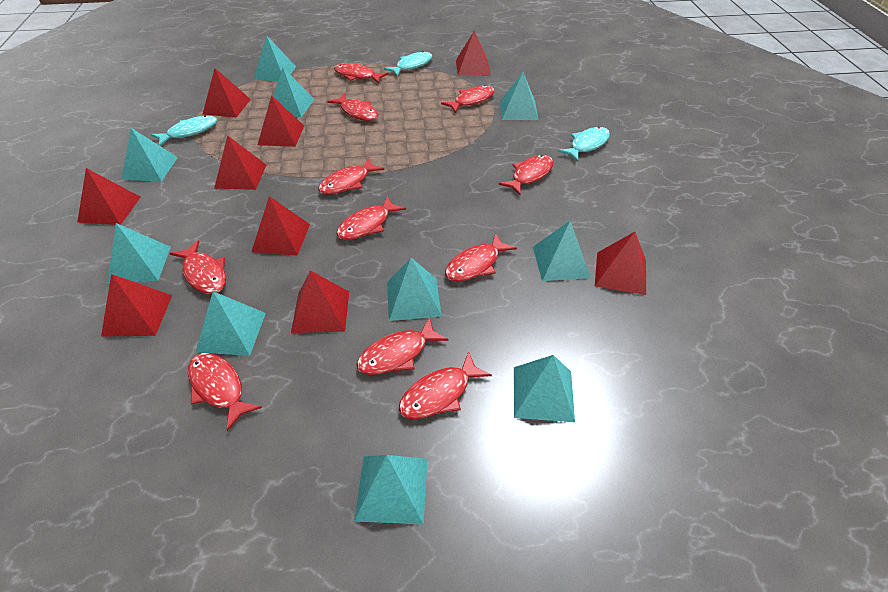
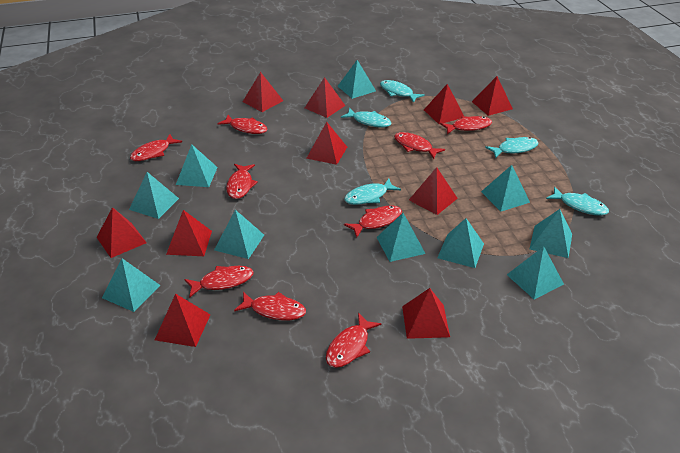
red fish: [170,240,226,294] [188,353,262,431] [318,158,384,195] [327,93,378,121] [334,63,388,84] [337,197,406,240] [356,317,448,375] [399,351,492,419] [441,85,495,113] [445,233,517,282] [498,155,553,195] = 11 -> [130,134,182,161] [185,266,254,298] [217,115,267,134] [226,164,258,199] [234,292,306,321] [326,313,381,368] [344,205,402,237] [394,132,445,159] [440,116,492,134] = 9
red pyramid: [77,168,141,225] [101,274,172,337] [203,68,251,118] [214,135,266,190] [251,196,310,256] [258,95,304,147] [291,270,349,333] [456,30,491,76] [595,232,646,295] = 9 -> [96,207,147,258] [155,294,210,347] [166,210,212,256] [243,72,283,112] [305,77,346,118] [306,122,347,165] [402,288,450,339] [409,167,458,215] [424,84,464,124] [472,76,513,116] = 10
turquoise fish: [151,115,217,146] [384,51,432,77] [557,127,610,162] = 3 -> [341,108,392,127] [344,179,401,205] [380,80,425,103] [485,137,538,158] [546,187,609,216] = 5

